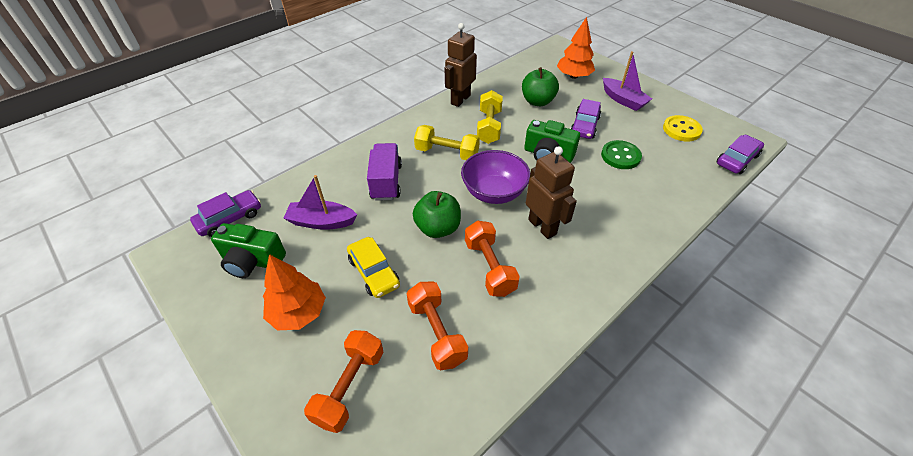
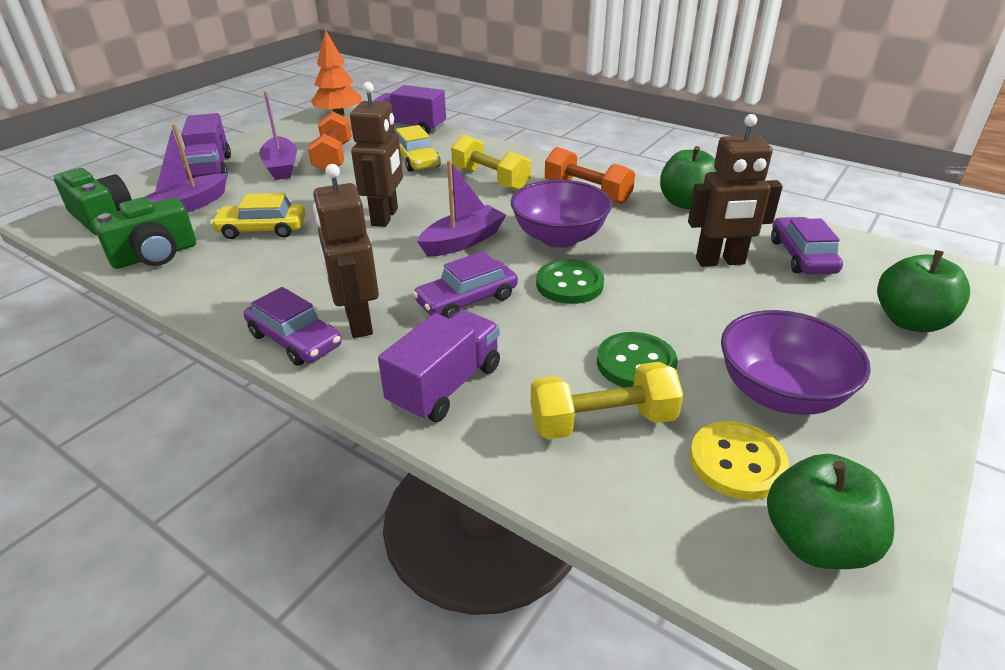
brown robot: [445,23,477,107] [526,146,577,239] = 2 -> [313,164,379,338] [350,82,403,227] [688,114,783,267] = 3
green apple: [413,191,461,238] [522,67,559,106] = 2 -> [660,146,717,209] [767,454,895,569] [877,250,970,333] = 3
green button: [601,140,642,169] = 1 -> [536,260,604,304] [597,332,678,388] = 2
orange dumbbell: [304,330,384,433] [407,282,468,370] [465,221,520,297] = 3 -> [308,112,352,171] [545,147,635,204] = 2
orange tree: [263,254,326,331] [557,17,595,79] = 2 -> [311,29,362,116] = 1
purple boat: [283,175,357,230] [603,51,652,111] = 2 -> [145,124,227,213] [259,91,297,180] [417,160,506,256] = 3
purple bowl: [461,150,530,204] = 1 -> [511,180,612,248] [721,310,871,415] = 2
purple truck: [367,143,402,201] = 1 -> [181,113,231,179] [374,85,446,135] [378,310,500,422] = 3
yellow car: [347,237,400,298] = 1 -> [210,193,306,239] [396,125,441,172] = 2

